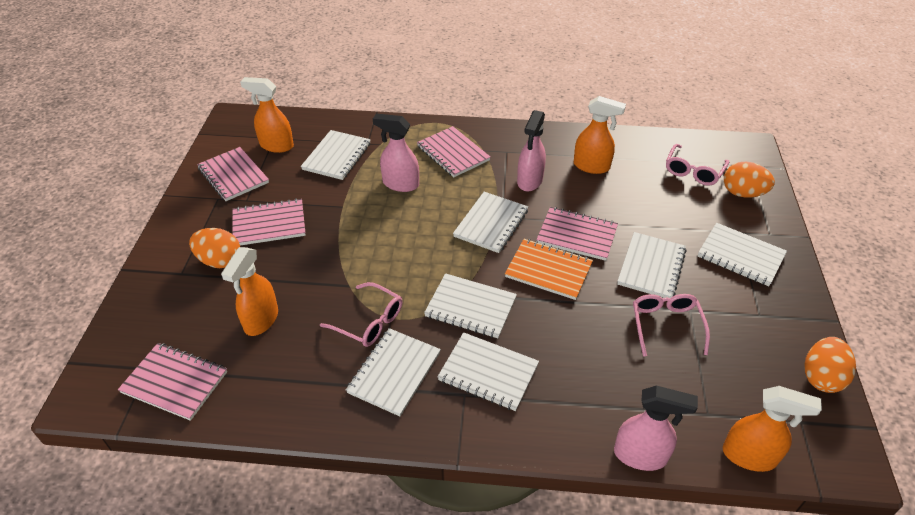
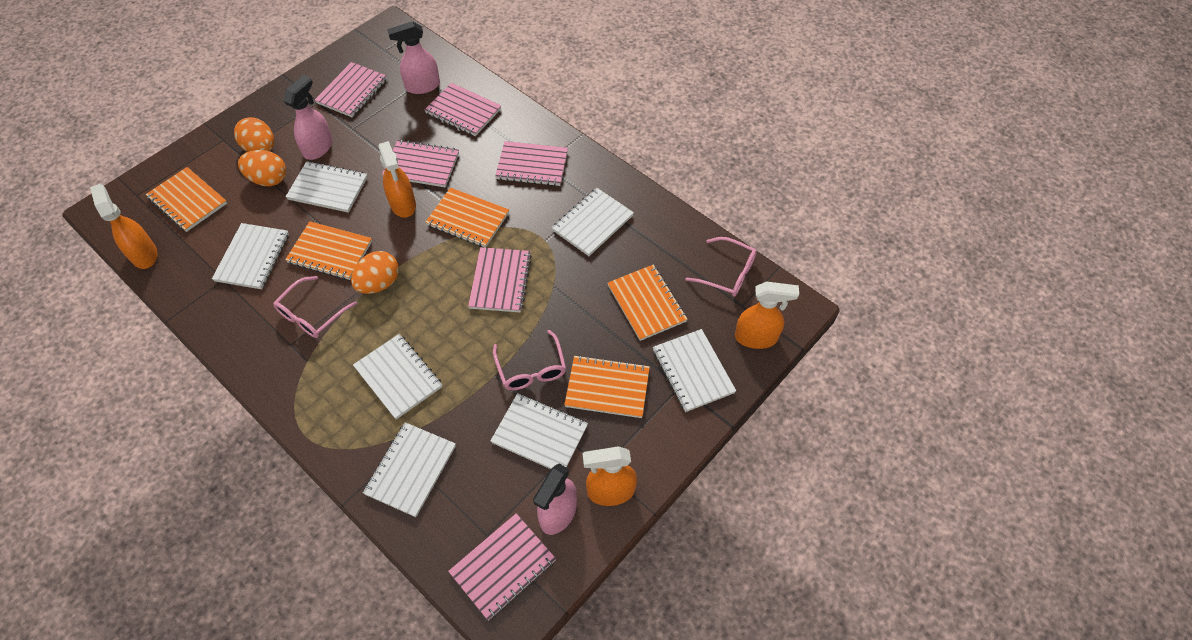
orange notebook: [505,239,593,300] = 1 -> [146,167,227,232] [285,221,372,280] [425,187,509,248] [564,355,650,418] [608,264,688,341] = 5
pink notebook: [118,343,227,421] [197,147,269,201] [233,199,306,246] [417,126,490,177] [536,207,618,261] = 5 -> [315,62,387,117] [382,140,459,187] [424,83,501,136] [448,513,556,621] [468,247,532,312] [495,141,568,186] = 6

